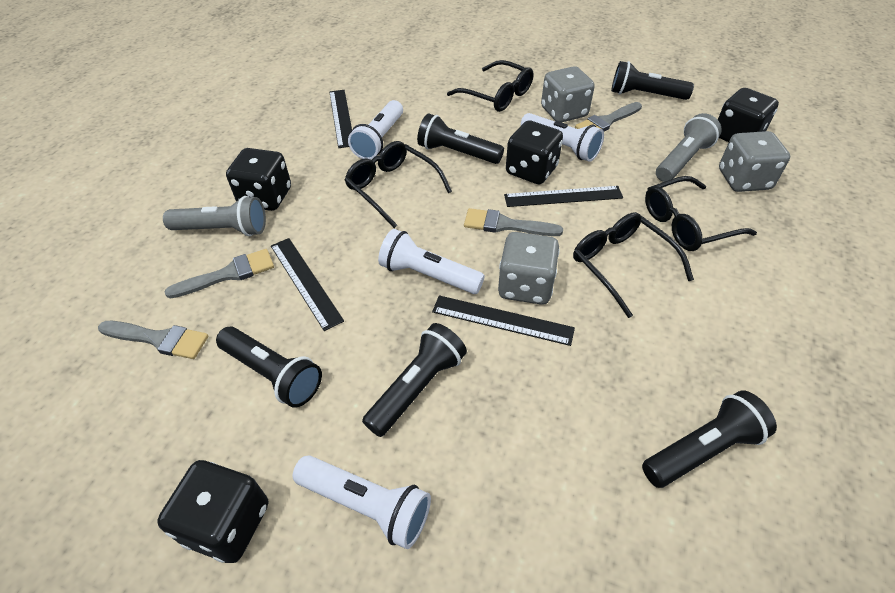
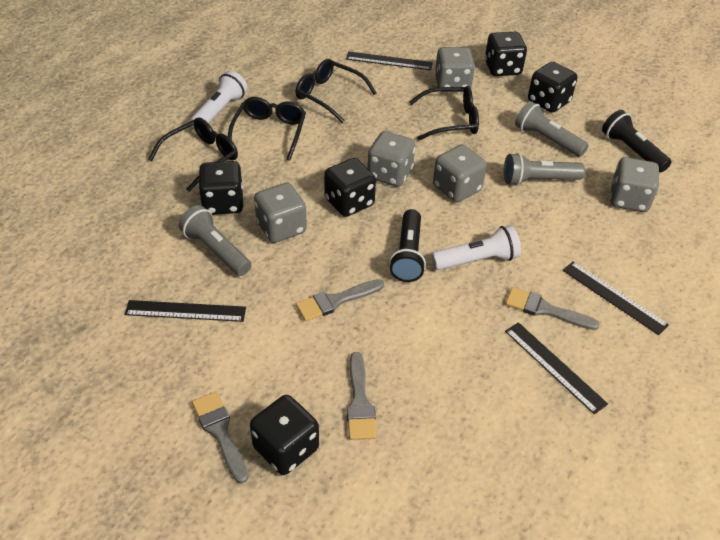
black dice: [157,460,268,563] [226,148,291,211] [506,120,563,184] [718,88,779,142] = 4 -> [198,161,243,215] [250,395,319,475] [324,158,376,217] [485,32,527,76] [528,62,577,113] = 5
black flashlight: [216,327,322,408] [362,323,467,437] [417,114,504,164] [611,61,694,100] [642,390,777,488] = 5 -> [389,209,426,282] [602,110,672,172] = 2
grey dice: [498,232,560,305] [541,66,595,122] [719,131,790,192] = 3 -> [254,183,307,243] [368,131,415,187] [433,145,487,202] [435,47,475,92] [610,157,659,212] = 5
grey flashlight: [163,196,266,236] [656,113,722,182] = 2 -> [179,205,251,276] [504,153,585,186] [515,101,589,157] = 3
white flashlight: [293,455,431,549] [348,100,403,160] [378,229,485,294] [521,113,604,162] = 4 -> [190,71,248,129] [431,225,521,270] = 2

